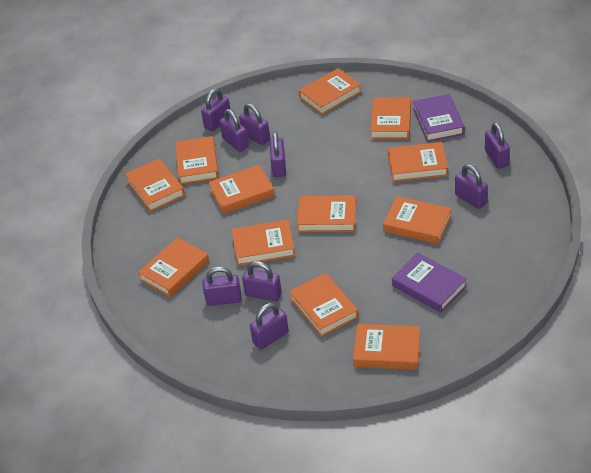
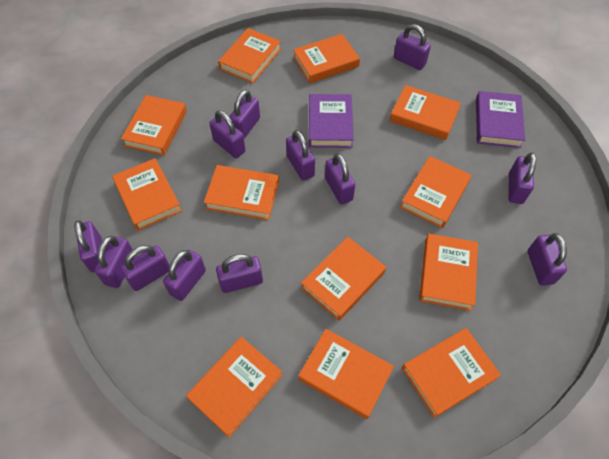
purple padlock: [201,88,231,131] [203,266,242,306] [219,109,249,152] [239,103,270,145] [242,261,282,301] [250,303,289,350] [270,132,286,177] [455,164,488,209] [485,123,510,169] = 9 -> [74,220,102,272] [94,236,135,288] [120,245,170,291] [163,250,206,301] [209,110,246,158] [216,254,263,293] [229,90,260,139] [286,130,315,181] [325,153,355,204] [394,24,431,70] [508,152,536,204] [527,233,567,286] = 12

